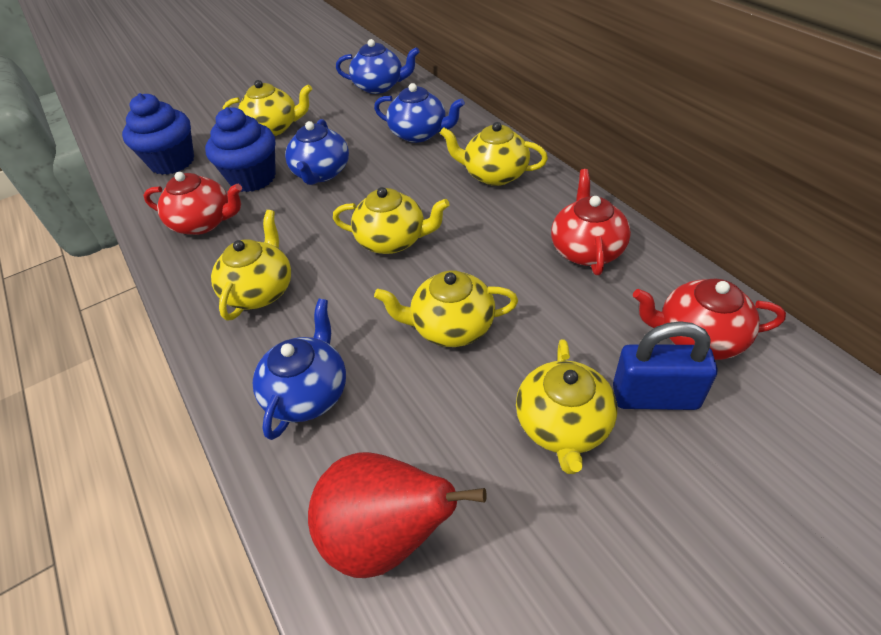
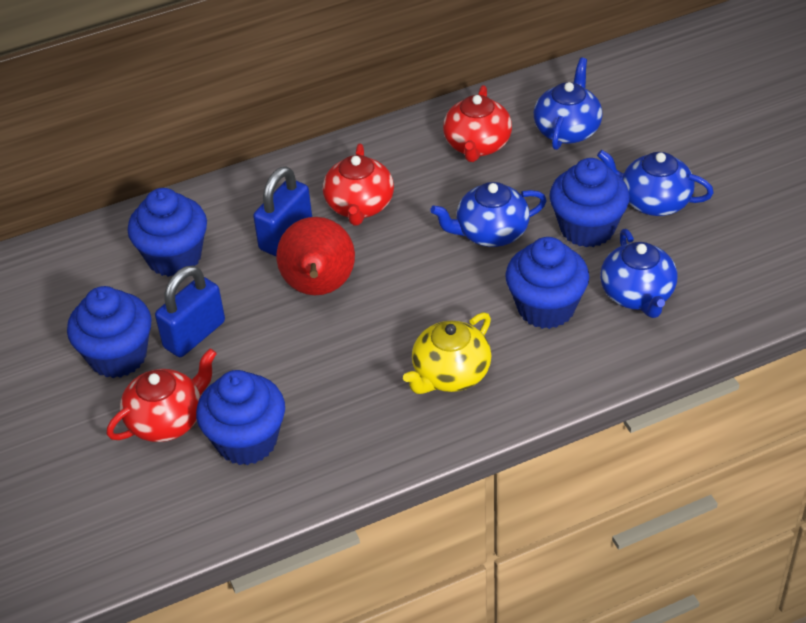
blue cupcake: [122,93,194,175] [205,107,276,192] = 2 -> [67,286,152,378] [128,188,207,277] [196,370,285,465] [505,237,589,329] [549,158,630,247] = 5
blue padlock: [613,321,717,410] = 1 -> [155,265,225,357] [253,167,312,256] = 2
yellow teapot: [211,210,291,320] [223,80,312,136] [333,187,450,254] [374,270,518,347] [440,122,548,186] [516,339,617,474] = 6 -> [403,312,491,394] = 1

